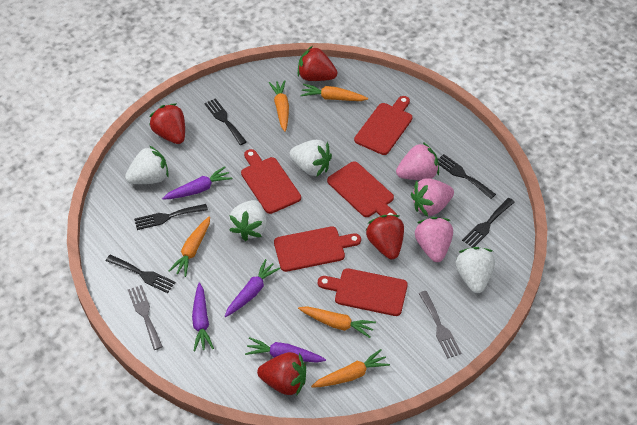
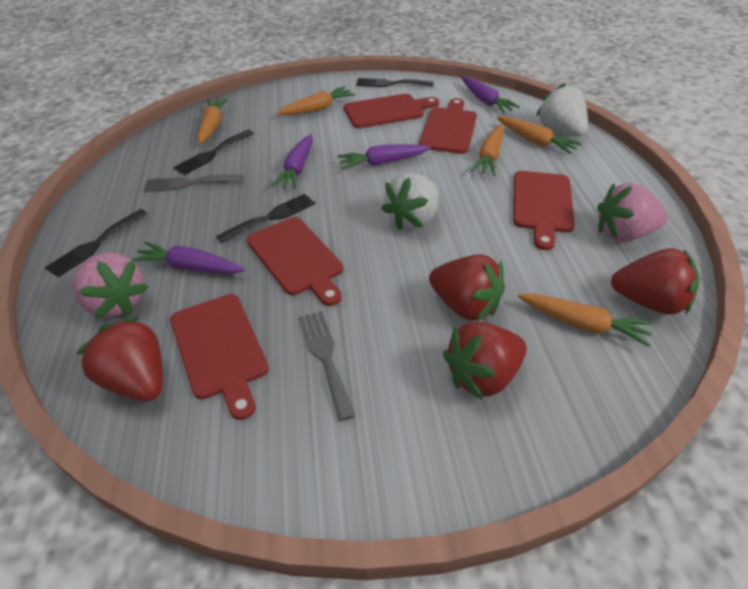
black fork: [106,255,176,293] [134,204,208,230] [204,98,247,145] [438,154,496,199] [462,198,515,248] = 5 -> [44,209,148,277] [173,130,254,175] [216,193,315,243] [356,78,434,87] = 4
pink strawberry: [396,142,439,180] [411,178,454,217] [415,217,453,262] = 3 -> [73,253,148,319] [597,183,668,242] = 2
white strawberry: [125,146,169,184] [229,200,267,241] [290,140,332,176] [455,247,495,293] = 4 -> [381,173,439,230] [536,83,588,137] = 2

